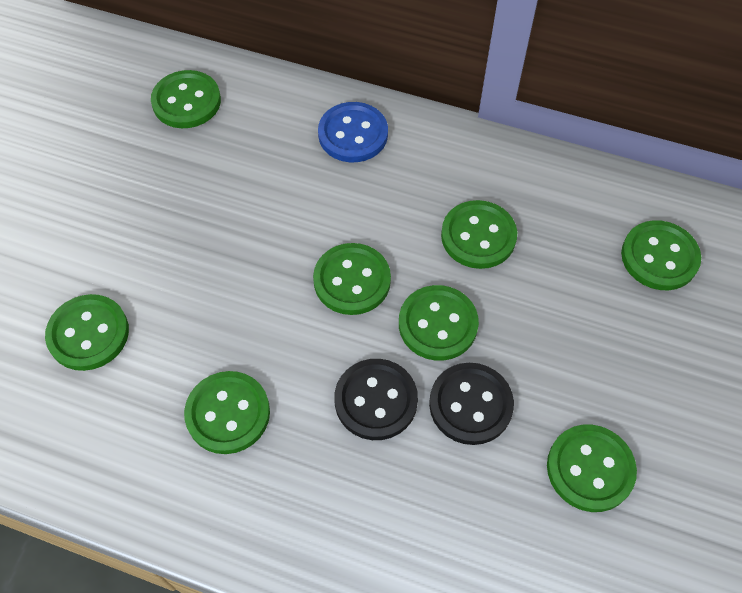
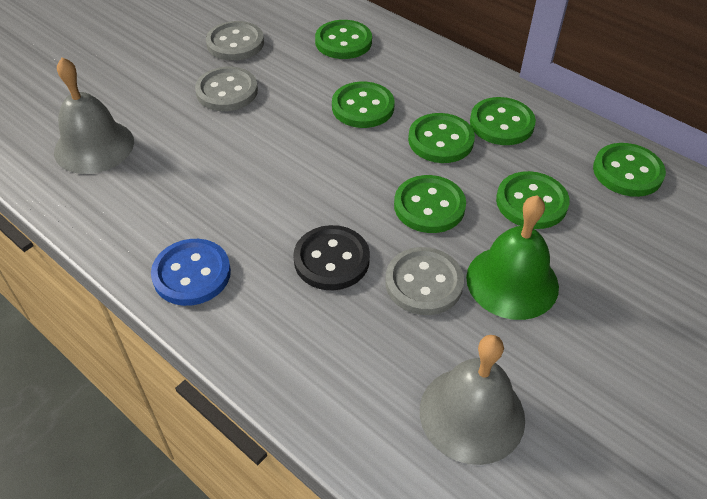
black button: [334,359,418,440] [429,363,514,445] = 2 -> [293,225,370,290] = 1
green bell: none = 0 -> [466,195,559,320] = 1
green button: [45,294,129,371] [151,70,221,128] [184,371,270,454] [313,243,391,315] [399,285,479,361] [441,200,517,269] [547,425,637,512] [621,220,701,290] = 8 -> [315,20,372,59] [332,82,395,128] [394,175,466,233] [408,113,475,163] [470,97,536,145] [496,171,570,229] [593,143,666,197] = 7
grey bell: none = 0 -> [54,57,134,174] [420,335,525,465] = 2
grey button: none = 0 -> [195,67,258,111] [206,21,264,61] [385,247,464,315] = 3

